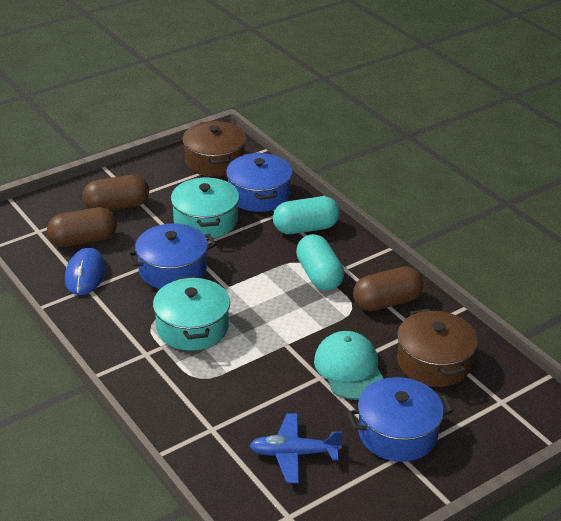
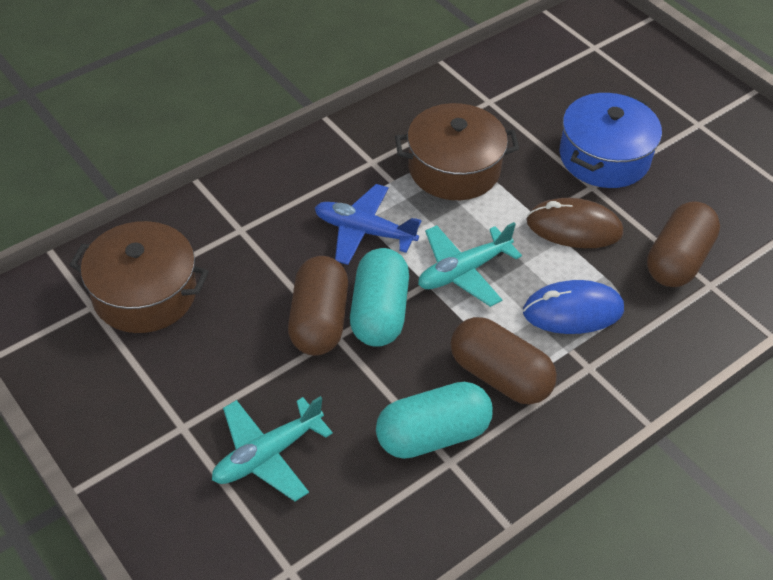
blue pot: [127,223,216,289] [226,152,293,212] [347,377,453,462] = 3 -> [560,93,662,188] = 1
brown mouse: none = 0 -> [527,198,623,248] = 1
turquoise cap: [314,331,384,400] = 1 -> none = 0
turquoise plane: none = 0 -> [212,396,333,502] [418,222,522,307] = 2
turquoise pot: [153,276,230,351] [171,177,239,239] = 2 -> none = 0

